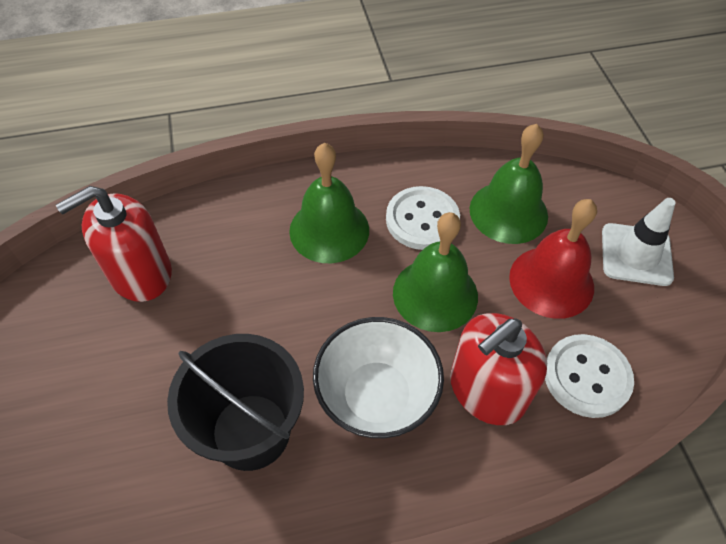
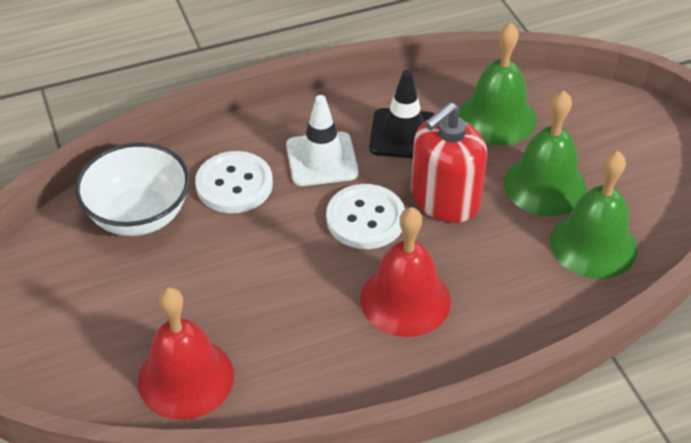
black bucket: [167,334,304,471] = 1 -> none = 0
black traffic cone: none = 0 -> [369,70,434,158] = 1
red bell: [509,199,597,319] = 1 -> [138,287,234,420] [360,207,451,337] = 2
red soap dispenser: [56,186,172,302] [450,313,547,425] = 2 -> [411,102,487,223] = 1

